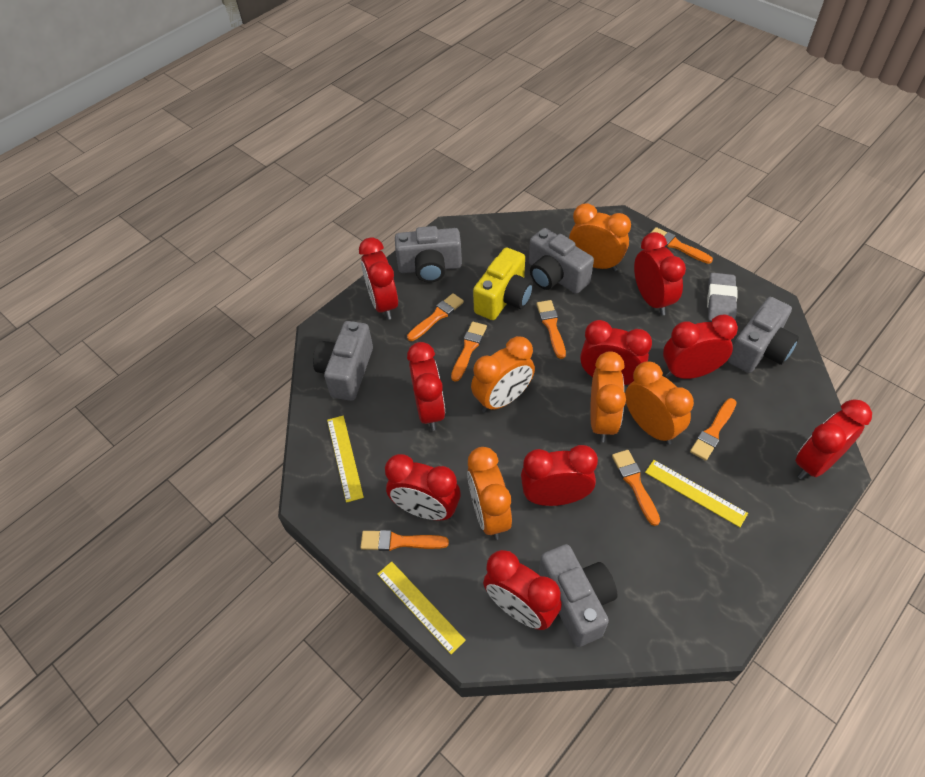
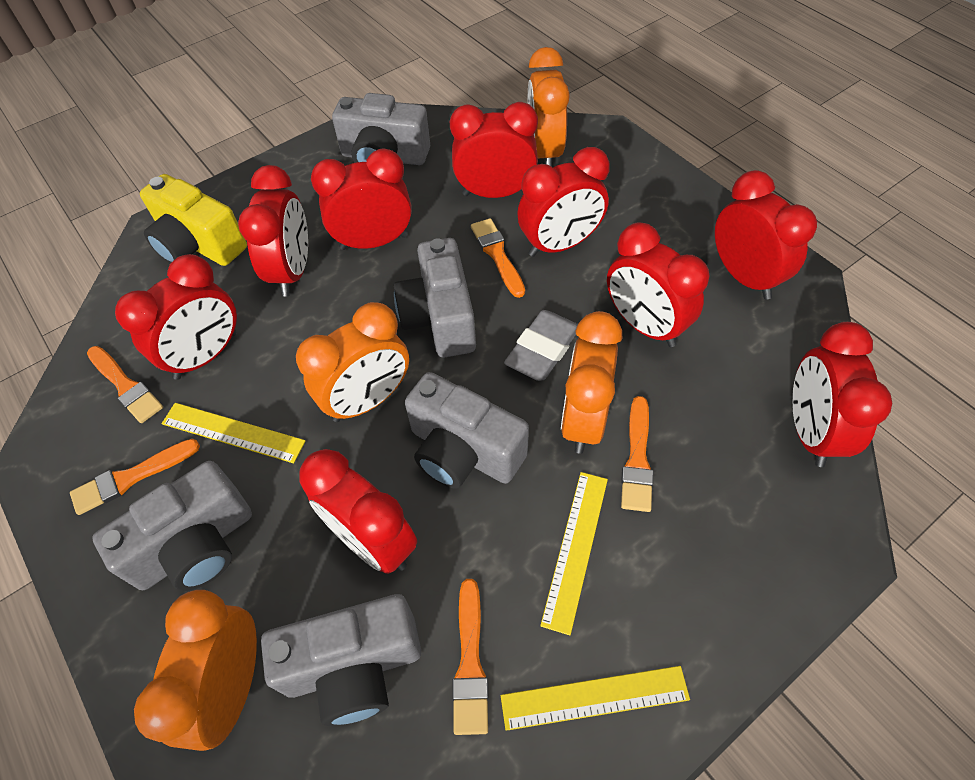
orange brush: [360,530,449,551] [407,293,464,341] [451,322,487,382] [536,300,566,359] [612,450,660,526] [651,227,713,264] [690,398,737,461] = 7 -> [70,439,200,515] [87,346,163,423] [452,579,488,735] [471,218,525,298] [621,396,653,512] = 5
orange clock: [467,447,512,540] [471,336,535,413] [569,203,631,271] [590,351,626,442] [625,361,694,445] = 5 -> [134,590,257,751] [296,302,409,422] [528,47,570,167] [561,311,622,454] = 4

